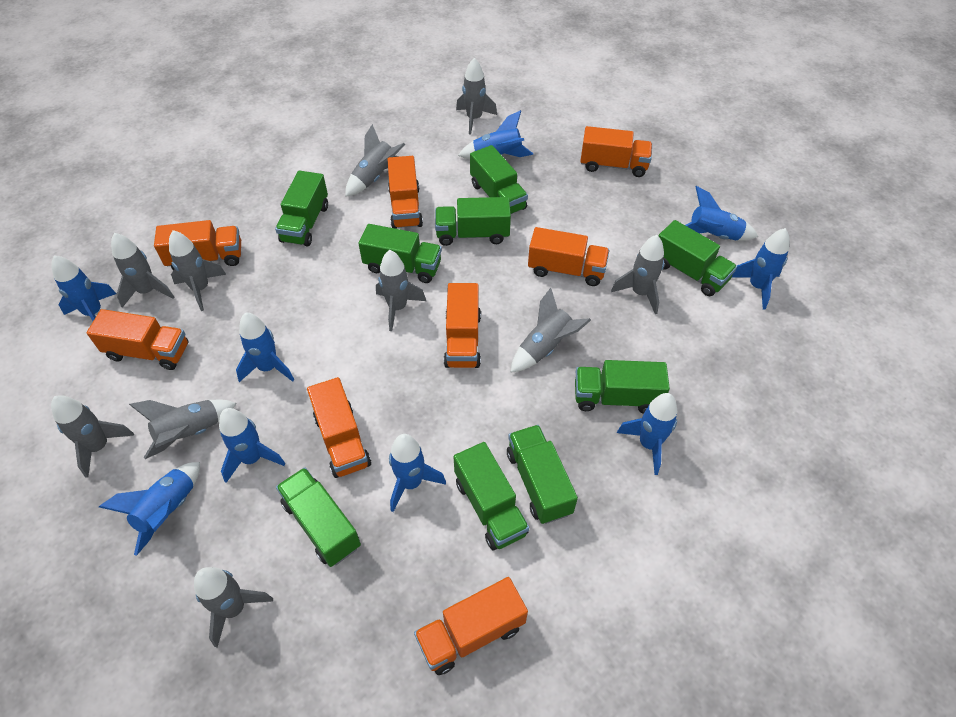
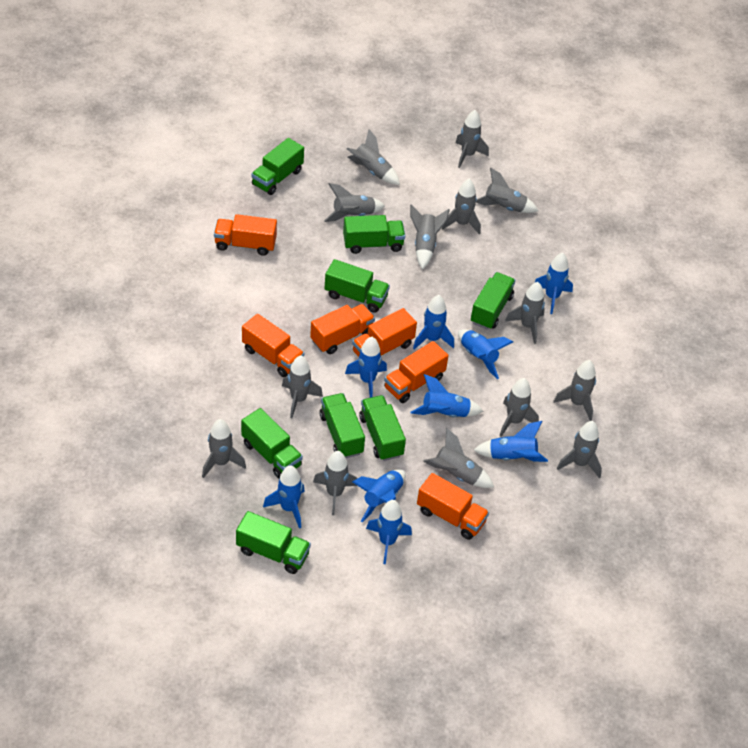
green truck: [275,171,328,247] [276,467,361,567] [359,224,442,283] [435,197,511,246] [453,442,529,550] [470,145,528,214] [507,425,578,524] [575,360,670,414] [659,220,737,296] = 9 -> [236,511,311,574] [241,408,303,479] [251,138,304,195] [320,393,365,458] [325,259,390,313] [343,215,405,254] [359,395,406,461] [471,272,515,330] = 8
grey rocket: [51,395,134,478] [111,233,174,308] [129,400,237,459] [169,230,226,311] [194,567,273,647] [345,124,405,197] [376,250,426,331] [456,58,497,135] [510,288,591,373] [611,235,664,314] = 10 -> [202,419,246,478] [282,355,323,418] [313,451,357,515] [324,183,385,222] [347,129,400,185] [410,204,450,269] [423,428,494,488] [442,179,481,235] [455,110,489,168] [476,168,538,213] [500,378,539,437] [505,282,545,344] [553,360,596,421] [557,421,602,478] = 14
orange truck: [86,309,188,370] [154,220,241,270] [307,377,371,478] [387,156,423,229] [414,577,528,675] [444,283,481,368] [528,227,610,286] [580,126,652,177] = 8 -> [214,214,277,256] [242,314,304,377] [310,304,375,354] [352,308,417,357] [384,341,449,403] [417,473,489,540] = 6

